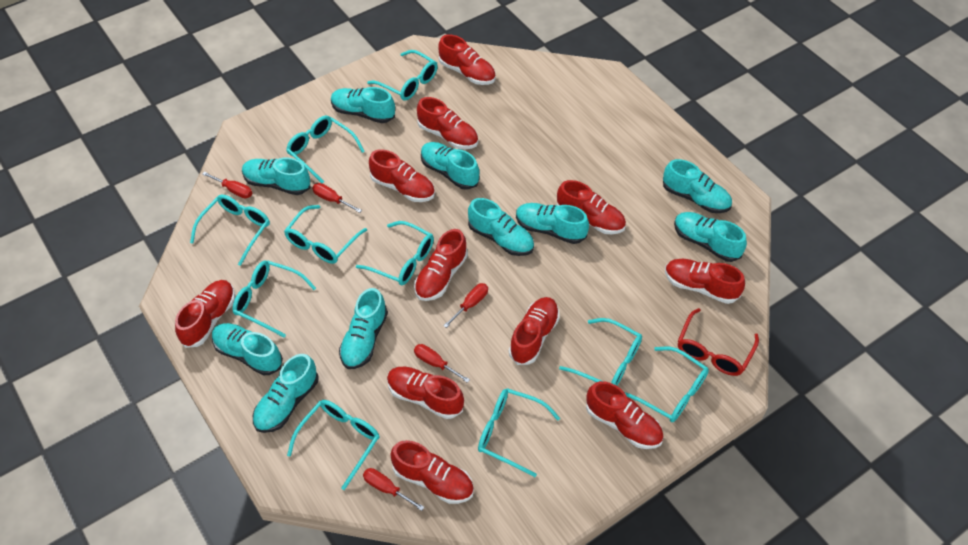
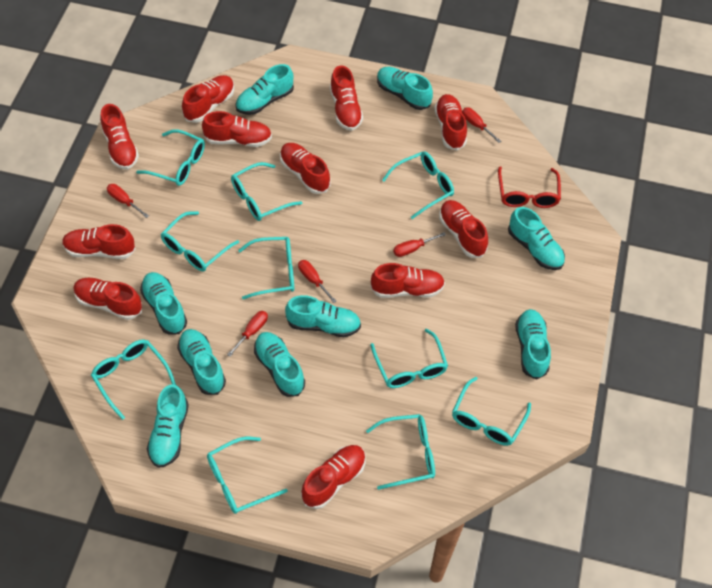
turquoise shoe: [212,323,283,376] [242,158,311,195] [253,354,319,433] [331,87,395,123] [339,288,388,369] [421,142,480,190] [468,198,534,256] [516,203,589,244] [663,159,732,213] [674,212,747,262] = 10 -> [140,272,187,334] [147,384,189,468] [177,329,226,395] [235,64,294,115] [254,332,305,397] [285,295,361,337] [377,67,433,110] [508,207,565,270] [515,309,551,379] = 9

